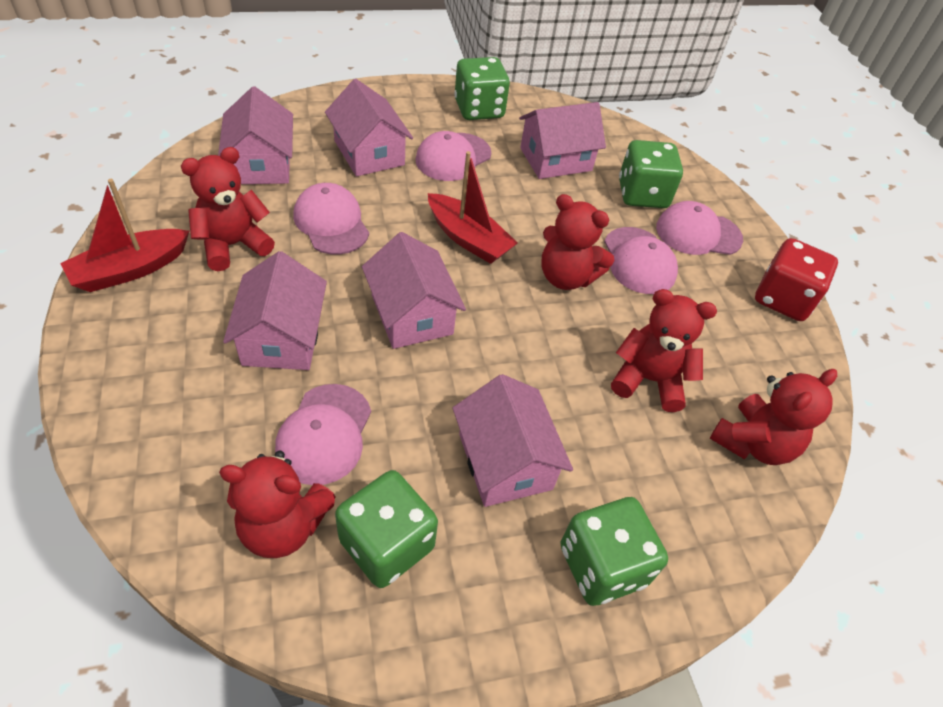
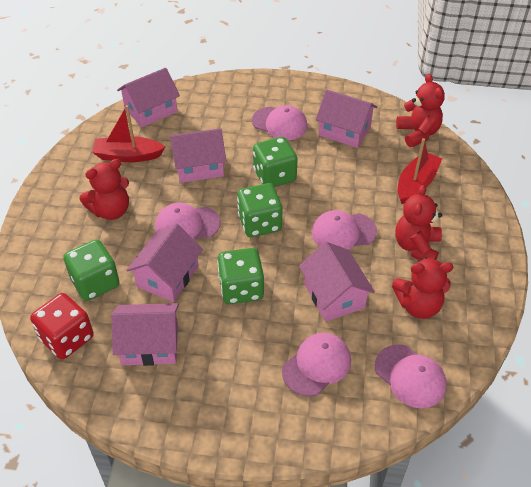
red teddy bear: [181,147,275,271] [219,451,336,558] [542,194,614,290] [611,289,717,412] [710,369,837,465] = 5 -> [79,159,129,220] [392,257,453,319] [395,185,442,260] [396,74,445,147] = 4

